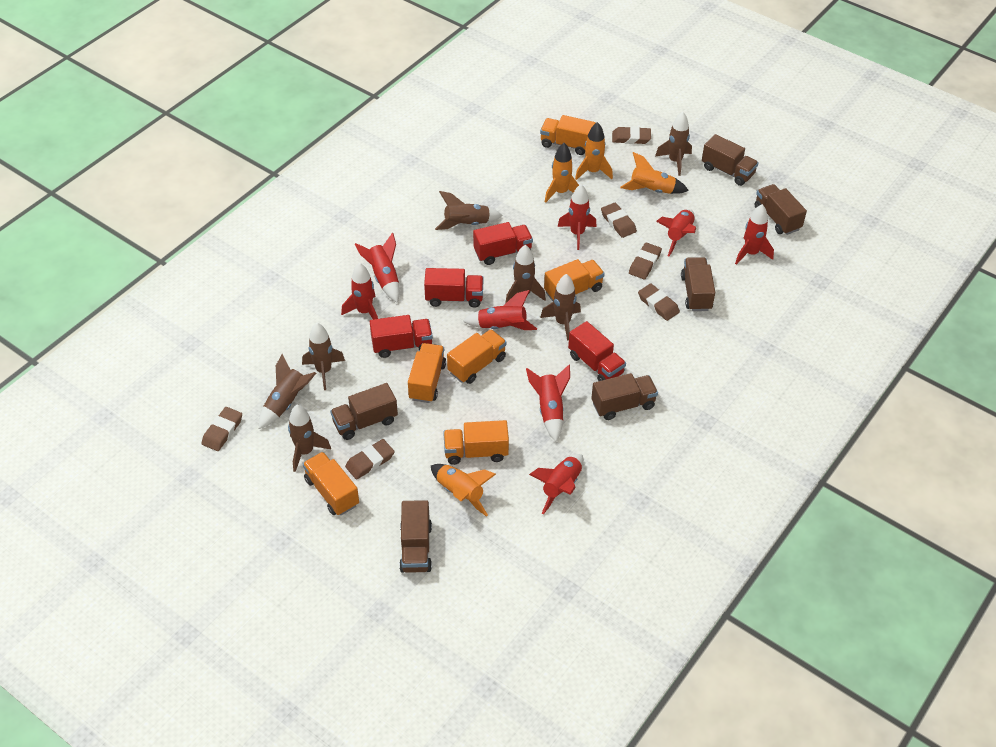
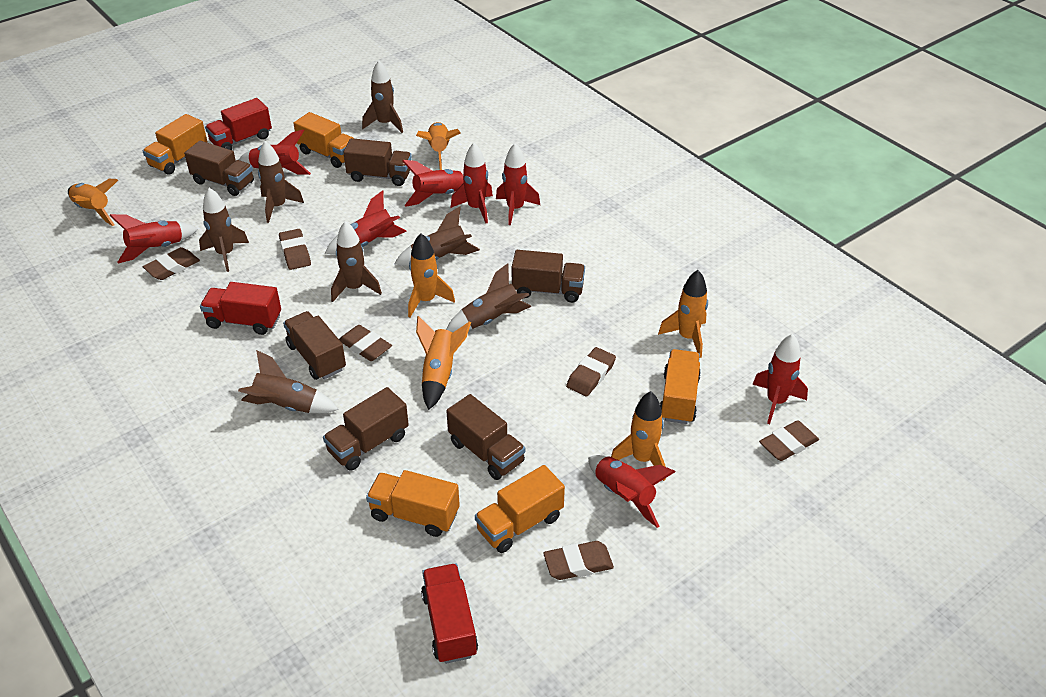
orange rocket: [431,464,496,517] [545,143,579,203] [575,122,613,180] [620,152,689,194] = 4 -> [68,179,118,226] [408,233,455,317] [416,122,461,170] [416,316,471,410] [611,391,666,481] [658,270,708,358] = 6
orange truck: [303,452,359,515] [408,343,446,403] [443,420,509,465] [447,329,507,384] [540,115,596,155] [544,259,605,302] = 6 -> [143,114,207,175] [293,112,354,168] [366,470,460,537] [475,465,565,553] [660,349,701,424] = 5
red truck: [370,315,433,358] [424,268,484,308] [473,222,533,265] [568,321,626,381] = 4 -> [200,282,281,335] [205,98,272,150] [421,564,478,664] = 3

